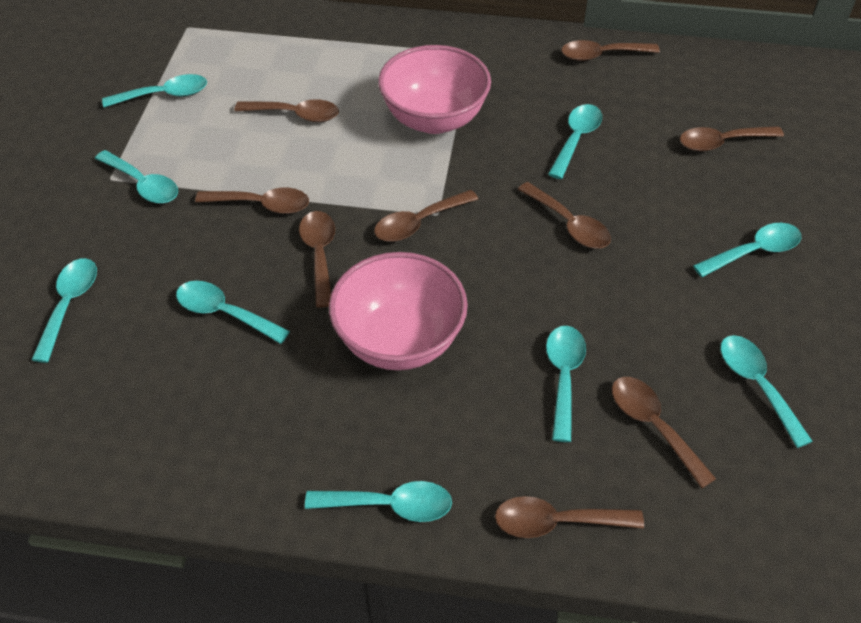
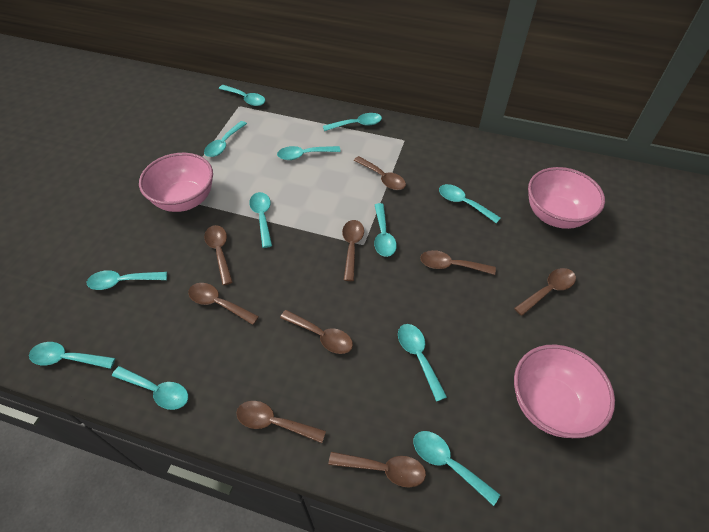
pink bowl: [329,252,468,370] [378,45,491,134] = 2 -> [139,153,213,212] [514,344,615,438] [528,167,605,229] = 3
turquoise spoon: [31,258,97,363] [95,150,178,204] [102,74,207,108] [176,281,290,344] [305,481,452,522] [546,326,586,442] [548,104,602,179] [693,223,801,277] [720,335,813,448] = 9 -> [29,342,115,369] [87,270,167,290] [112,366,188,410] [204,121,247,157] [219,85,265,106] [249,192,272,248] [277,146,341,160] [323,113,382,131] [374,203,397,257] [398,324,447,402] [413,431,500,506] [439,184,501,223] = 12

